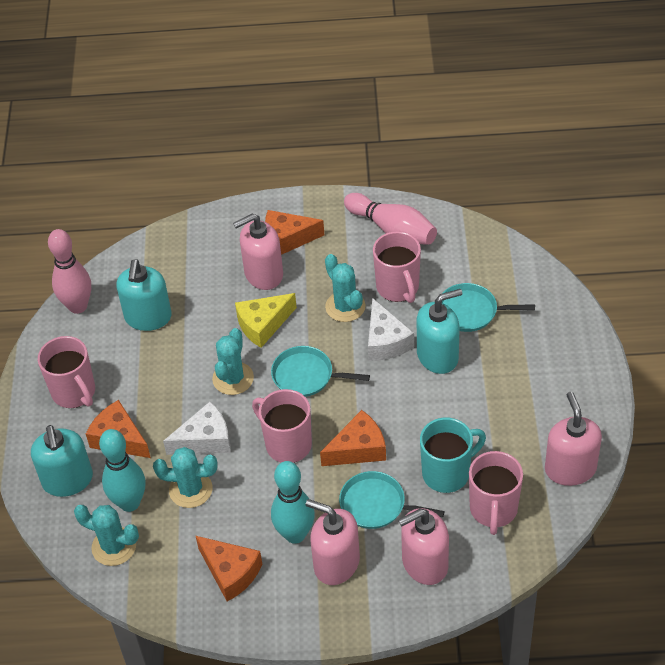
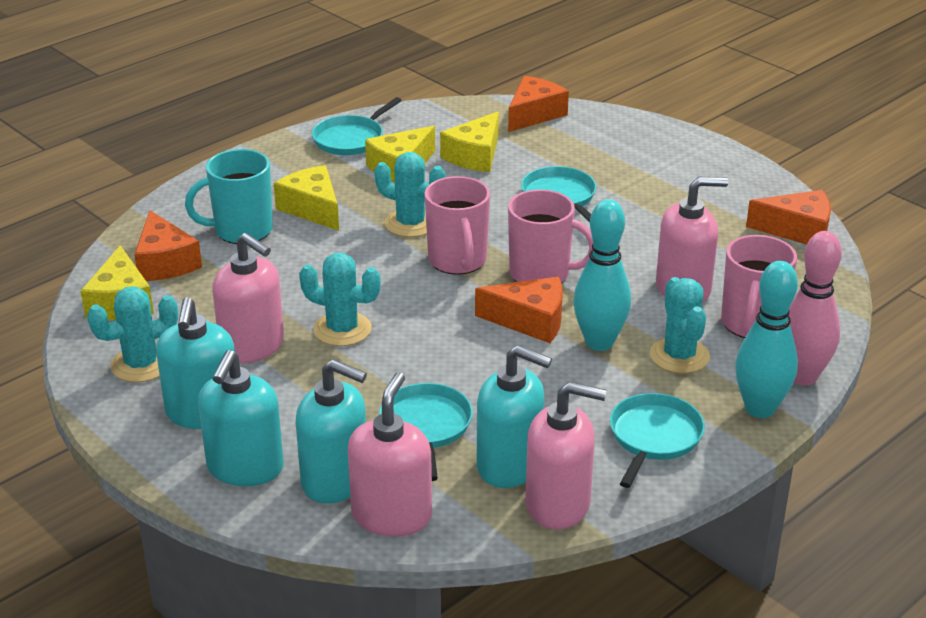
pink bowling pin: [48,229,91,314] [344,193,437,245] = 2 -> [788,231,842,385] = 1
pink mug: [38,336,95,408] [252,389,312,463] [373,231,421,303] [469,451,523,535] = 4 -> [424,176,490,275] [508,189,593,283] [721,235,797,338] = 3
turquoise pan: [271,346,370,397] [339,471,444,529] [442,283,535,332] = 3 -> [312,97,402,155] [379,383,473,481] [521,166,596,223] [610,393,705,488] = 4
turquoise soap dispenser: [31,425,93,497] [116,259,172,331] [417,289,462,374] = 3 -> [156,297,235,429] [198,350,284,486] [296,359,367,503] [477,345,552,488] = 4
white cheese: [163,401,231,455] [368,298,414,361] = 2 -> none = 0
yellow cheese: [235,293,297,348] = 1 -> [81,245,154,320] [274,165,339,231] [365,126,435,183] [440,112,499,172] = 4

